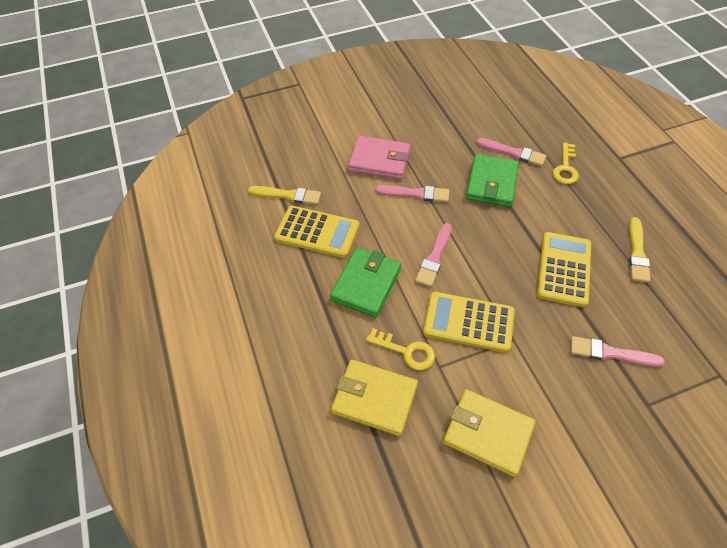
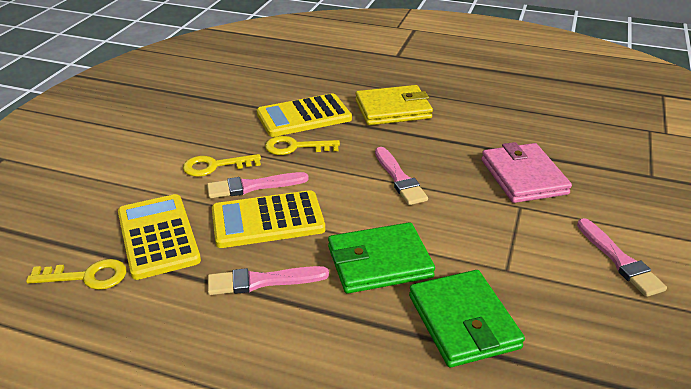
yellow brush: [248,186,321,205] [629,217,651,283] = 2 -> none = 0
yellow key: [366,328,435,370] [553,142,579,184] = 2 -> [26,259,126,290] [183,154,261,177] [265,136,340,155] = 3
yellow wallet: [331,360,418,436] [443,389,536,477] = 2 -> [355,85,433,125] = 1

